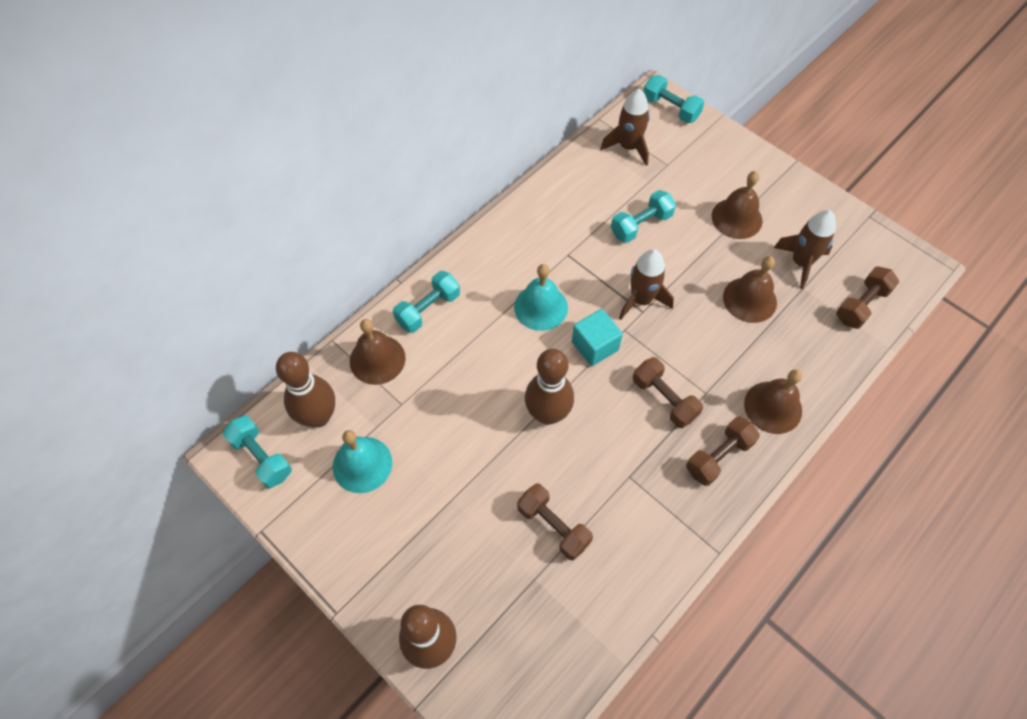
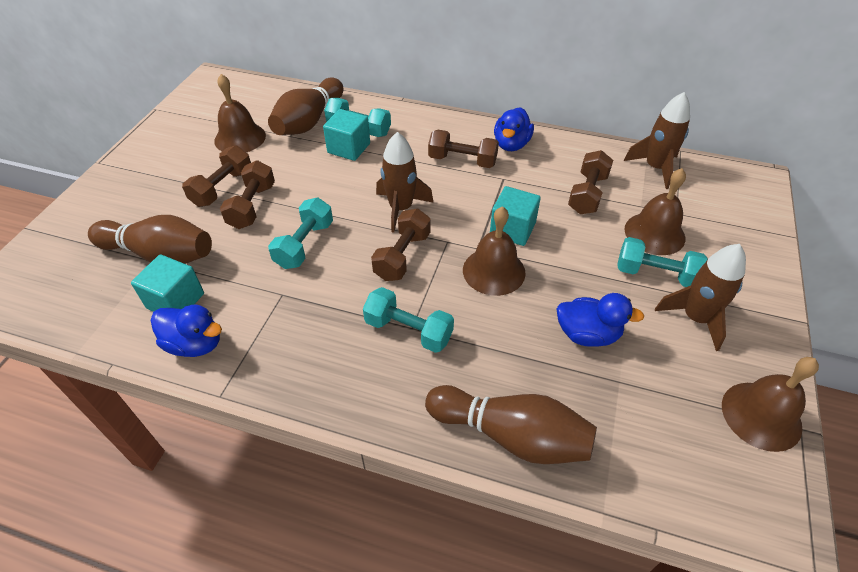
blue duck: none = 0 -> [151,305,222,357] [494,107,534,151] [557,293,645,347] = 3
brown dumbbell: [517,483,593,560] [633,357,703,428] [686,416,760,486] [836,266,899,329] = 4 -> [182,145,251,207] [220,160,275,229] [371,208,431,281] [428,130,499,168] [568,150,613,214] = 5
turquoise bell: [333,430,392,493] [514,264,568,331] = 2 -> none = 0
turquoise cube: [572,309,623,366] = 1 -> [131,255,204,312] [323,109,370,161] [490,186,541,246] = 3

